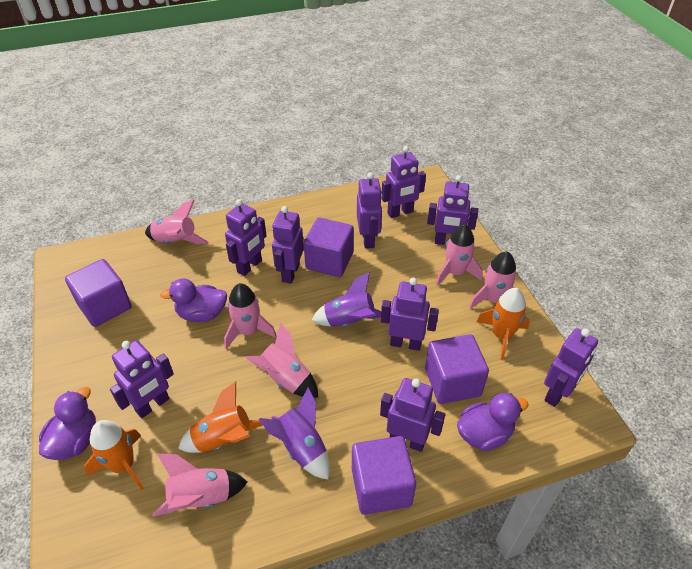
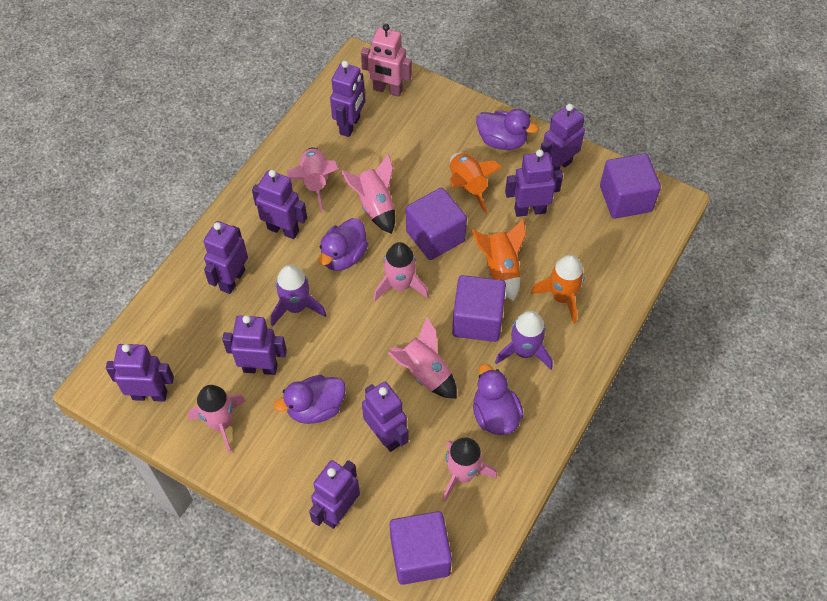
pink robot: none = 0 -> [361,24,412,97] = 1
purple duck: [39,387,96,460] [160,278,227,322] [457,393,529,451] = 3 -> [274,375,346,424] [318,218,368,271] [473,364,524,435] [476,109,539,150] = 4

